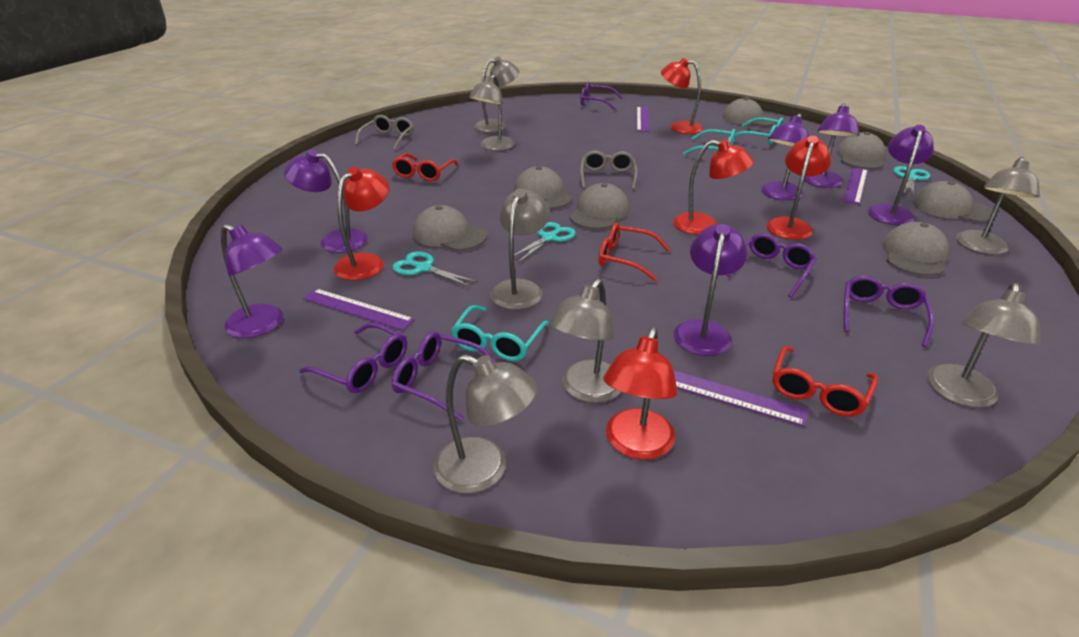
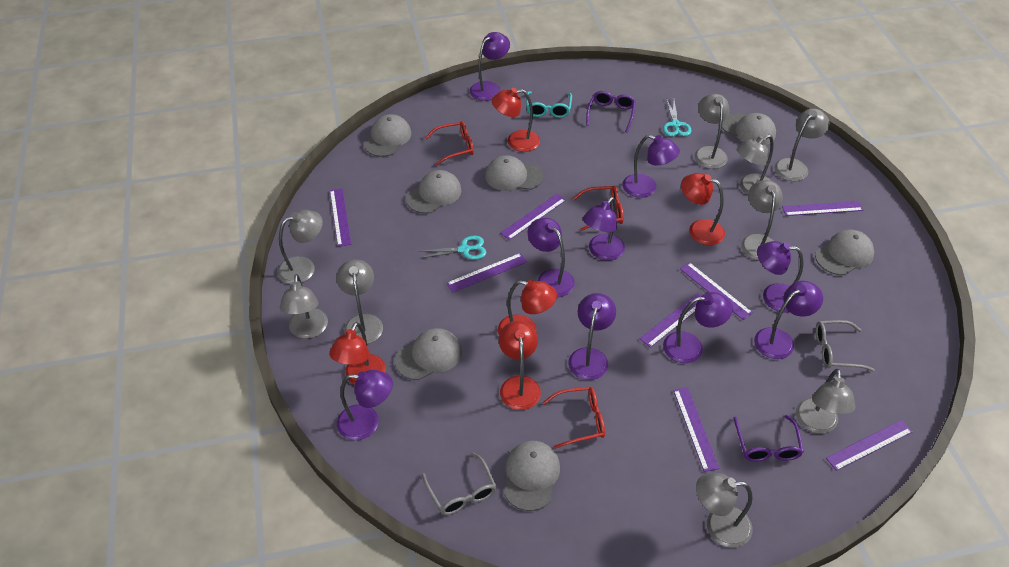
grey lamp: [433,354,538,493] [469,75,515,151] [474,57,519,133] [490,188,550,310] [549,279,621,403] [927,283,1041,408] [956,157,1040,255] = 7 -> [277,210,323,284] [280,274,328,339] [336,259,383,344] [694,94,729,169] [696,473,753,548] [737,135,774,194] [741,180,783,260] [774,108,829,181] [796,369,856,434] = 9
purple glasses: [299,323,407,393] [392,332,497,421] [580,82,622,110] [726,233,817,298] [844,275,934,347] = 5 -> [586,91,636,133] [733,415,804,462] = 2
purple lamp: [221,224,283,338] [284,150,368,253] [674,224,748,356] [761,113,809,200] [804,104,859,188] [868,125,934,225] = 6 -> [337,370,393,440] [470,32,510,101] [528,218,575,297] [568,293,616,380] [583,197,625,260] [622,135,680,198] [663,292,733,363] [754,281,823,359] [757,241,803,313] = 9
purple ruler: [303,288,415,331] [637,107,649,132] [674,370,808,427] [843,167,868,204] = 4 -> [330,188,351,247] [446,253,527,293] [501,194,566,240] [640,293,702,348] [673,388,720,472] [680,262,753,320] [782,201,863,216] [826,420,912,471] = 8
turquoise glasses: [451,305,549,361] [683,129,735,155] [735,117,784,145] = 3 -> [526,91,572,118] = 1
turquoise scissors: [392,251,478,287] [514,222,576,263] [893,166,930,196] = 3 -> [418,236,486,260] [663,100,691,137] = 2

